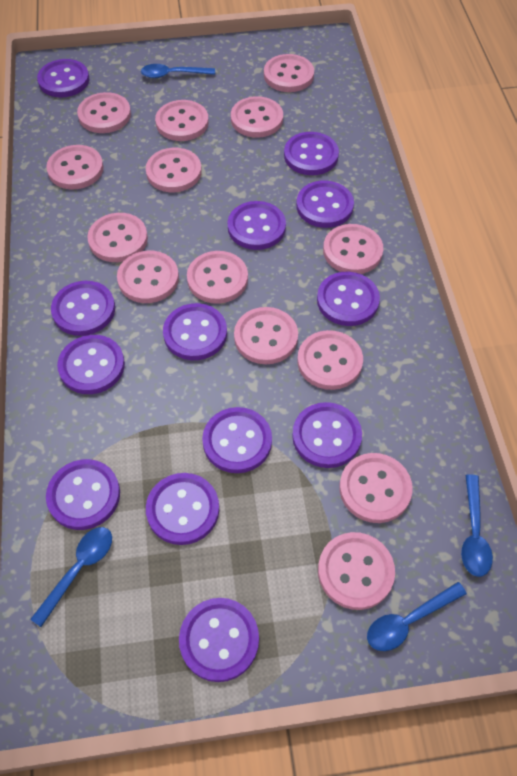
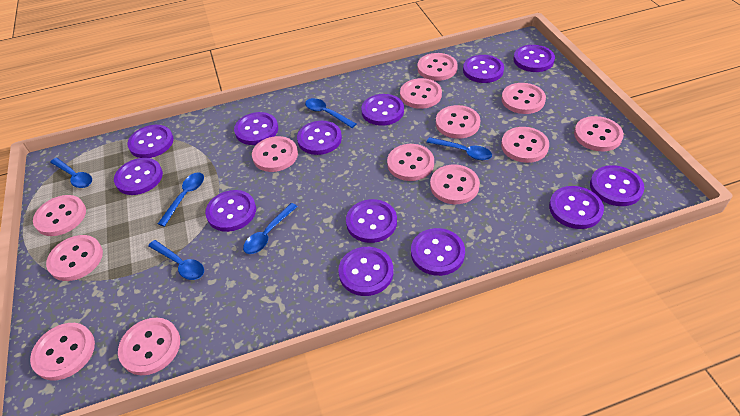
blue spoon: [30,527,112,627] [141,64,215,78] [367,582,467,651] [461,474,493,577] = 4 -> [50,158,92,188] [148,240,204,280] [158,172,204,227] [243,203,298,254] [305,98,356,128] [426,137,492,160] = 6
pink button: [46,145,104,189] [77,92,131,133] [87,213,148,262] [117,251,179,303] [146,148,202,192] [155,100,209,141] [187,251,248,304] [231,96,283,138] [234,307,298,364] [264,54,314,92] [297,330,363,390] [318,532,395,610] [323,224,383,274] [339,453,413,523] = 14 -> [30,323,95,380] [33,195,86,236] [46,235,103,281] [118,318,180,375] [252,136,298,172] [387,144,434,181] [400,78,442,109] [418,53,458,81] [430,164,480,204] [436,105,480,139] [501,83,546,114] [501,127,549,163] [574,116,624,151] = 13

